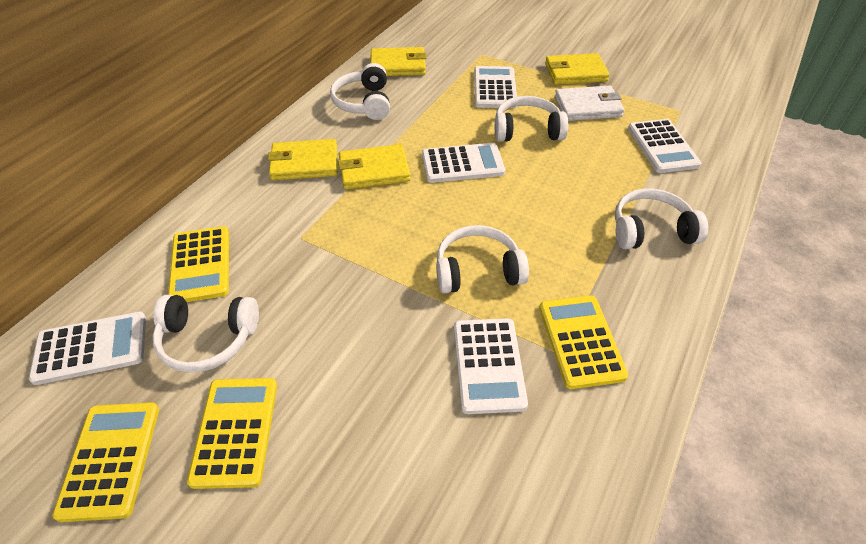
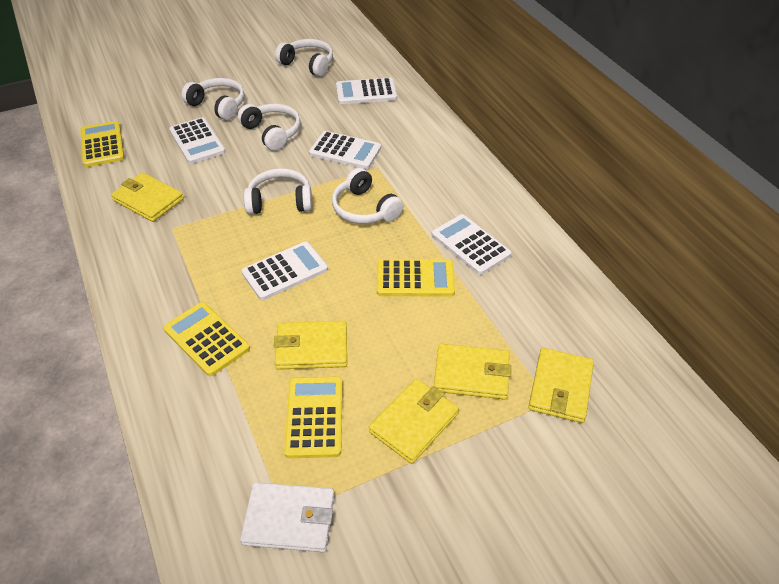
yellow wallet: [268,139,337,180] [338,144,410,189] [370,47,426,76] [545,53,610,85] = 4 -> [111,172,184,222] [274,321,347,370] [369,379,459,464] [434,344,511,400] [529,348,594,423] = 5

